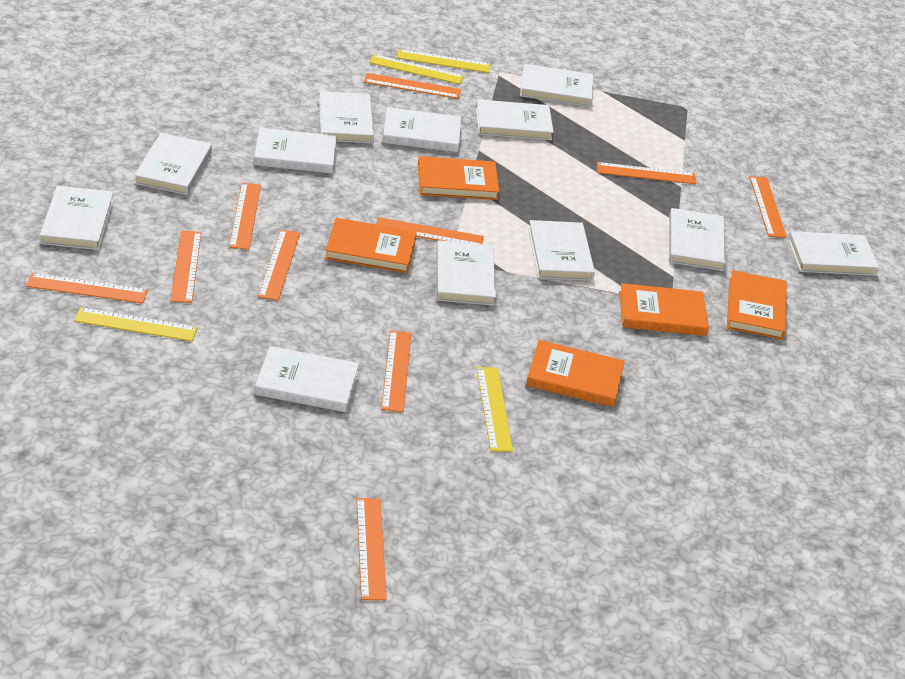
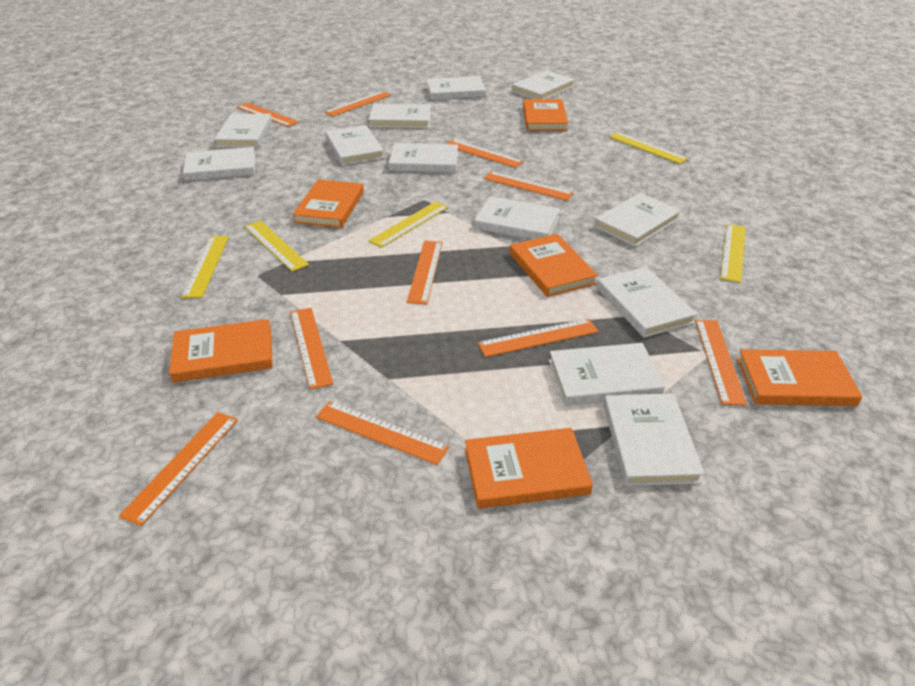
orange book: [325,218,417,273] [418,156,499,200] [526,340,625,407] [619,283,709,336] [727,270,787,340] = 5 -> [169,319,273,382] [292,179,364,228] [465,428,593,509] [509,234,598,297] [523,99,568,131] [737,349,862,406] = 6
yellow ruler: [74,307,198,341] [369,54,464,84] [397,49,491,73] [477,367,513,452] = 4 -> [182,236,229,298] [244,220,309,272] [368,201,449,248] [609,132,689,164] [720,224,746,283] = 5

